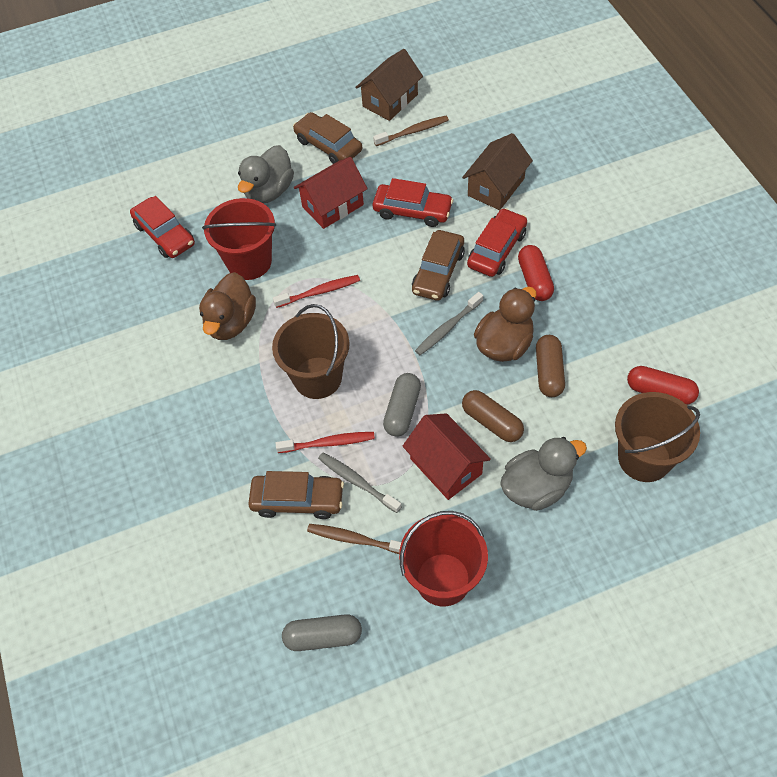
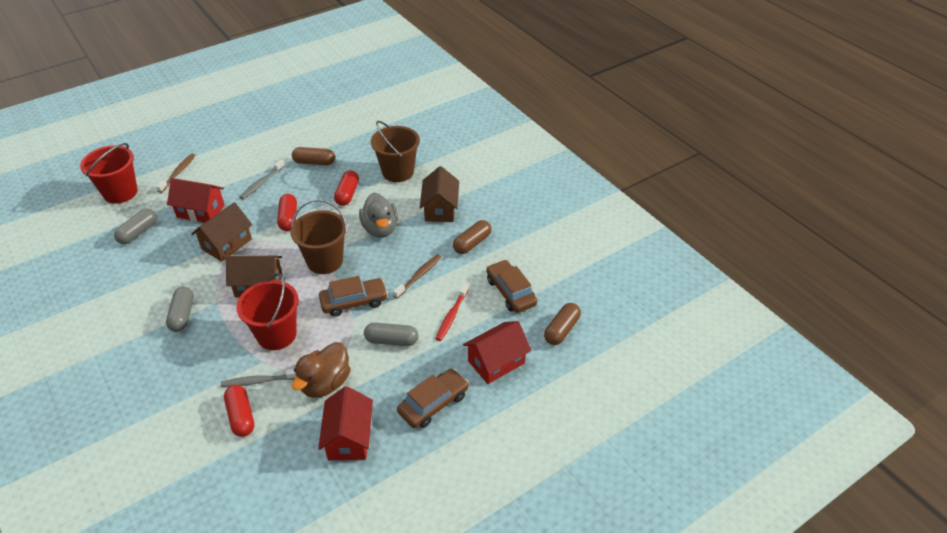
brown capsule: [462,390,524,442] [536,335,565,397] = 2 -> [292,147,335,165] [453,220,492,254] [544,303,581,345] = 3
brown duck: [199,272,256,340] [474,287,537,362] = 2 -> [292,342,351,398] = 1
brown house: [355,49,423,121] [462,133,533,210] = 2 -> [192,202,252,262] [226,255,283,297] [420,166,459,222] = 3
grey capsule: [282,614,362,651] [383,373,421,437] = 2 -> [114,209,157,244] [166,287,194,332] [364,323,418,346] = 3
grey duck: [238,145,294,203] [500,437,587,511] = 2 -> [359,193,398,238] = 1
red capsule: [518,245,554,301] [627,366,699,405] = 2 -> [224,385,254,437] [277,194,297,231] [334,170,359,206] = 3
red car: [130,196,195,258] [373,178,453,227] [467,208,527,277] = 3 -> none = 0
red house: [294,157,368,229] [402,413,491,500] = 2 -> [167,178,225,223] [318,386,373,460] [463,321,531,384] = 3
red toothbrush: [273,275,360,308] [276,432,375,453] = 2 -> [436,283,469,341] = 1

